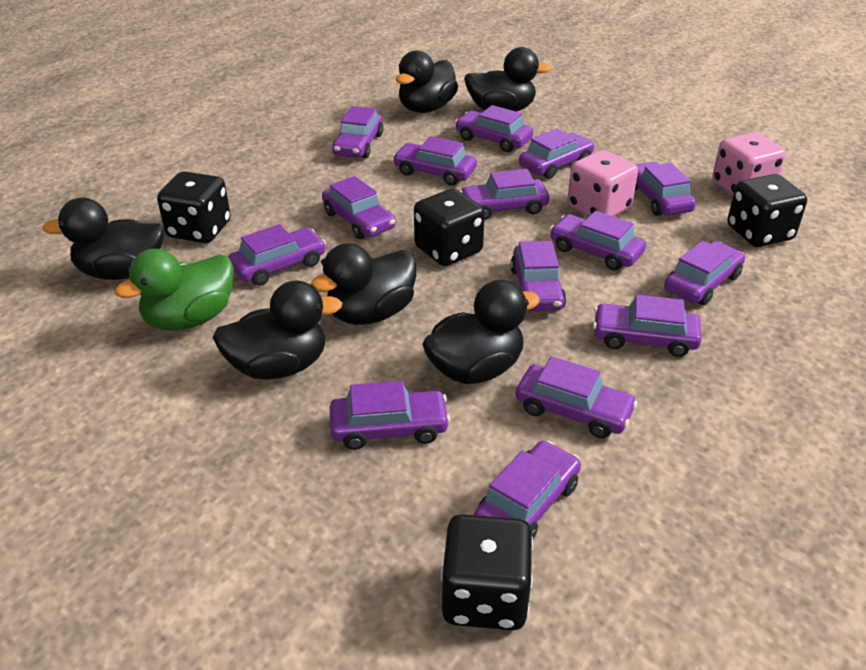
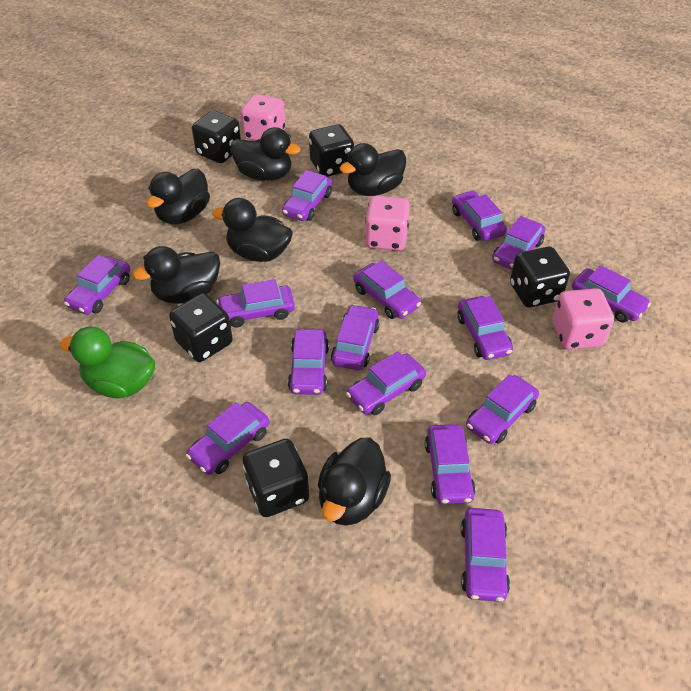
black dice: [157,171,231,243] [414,189,485,266] [441,514,533,630] [727,174,807,247] = 4 -> [169,293,233,362] [192,110,241,163] [243,439,309,517] [309,124,354,177] [510,247,570,308] = 5
pink dice: [567,150,638,217] [712,132,786,195] = 2 -> [240,94,286,141] [365,196,410,251] [552,288,614,349] = 3

